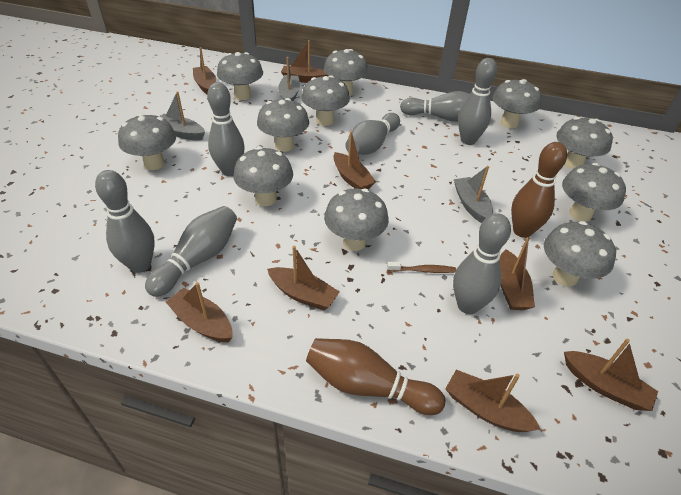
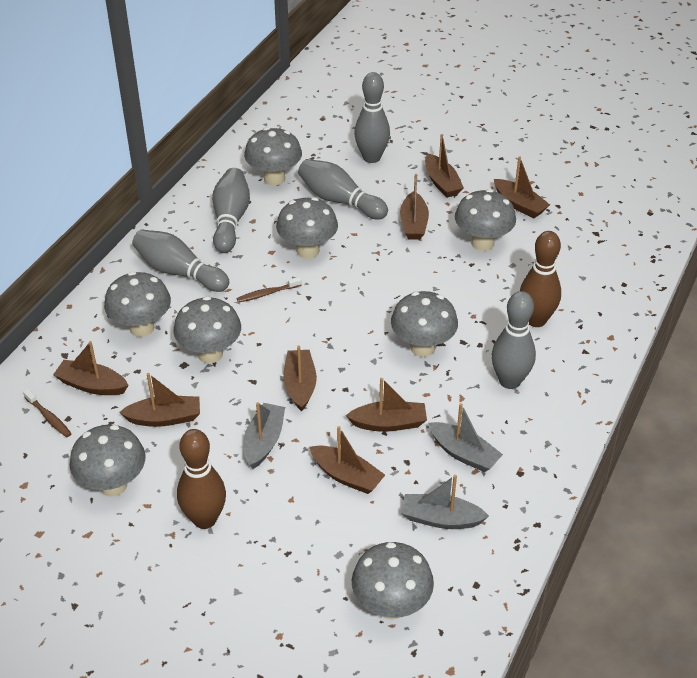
brown toothbrush: [387,262,456,273] = 1 -> [23,389,72,437] [236,277,302,303] = 2
grey bowling pin: [95,170,155,273] [145,206,237,297] [207,82,245,176] [345,113,400,155] [400,91,470,122] [453,213,511,314] [458,58,497,145] = 7 -> [132,229,229,292] [212,168,250,253] [298,159,388,220] [354,72,390,163] [491,291,536,389] = 5
grey mushroom: [118,114,176,170] [217,52,263,100] [234,147,293,206] [257,98,309,152] [301,75,350,126] [324,49,368,96] [324,188,389,251] [493,79,542,128] [544,221,616,287] [556,117,613,169] [562,163,626,222] = 11 -> [70,425,146,497] [104,272,171,337] [173,296,241,363] [244,127,302,186] [276,197,338,259] [352,542,434,620] [391,291,458,357] [455,189,516,251] = 8

